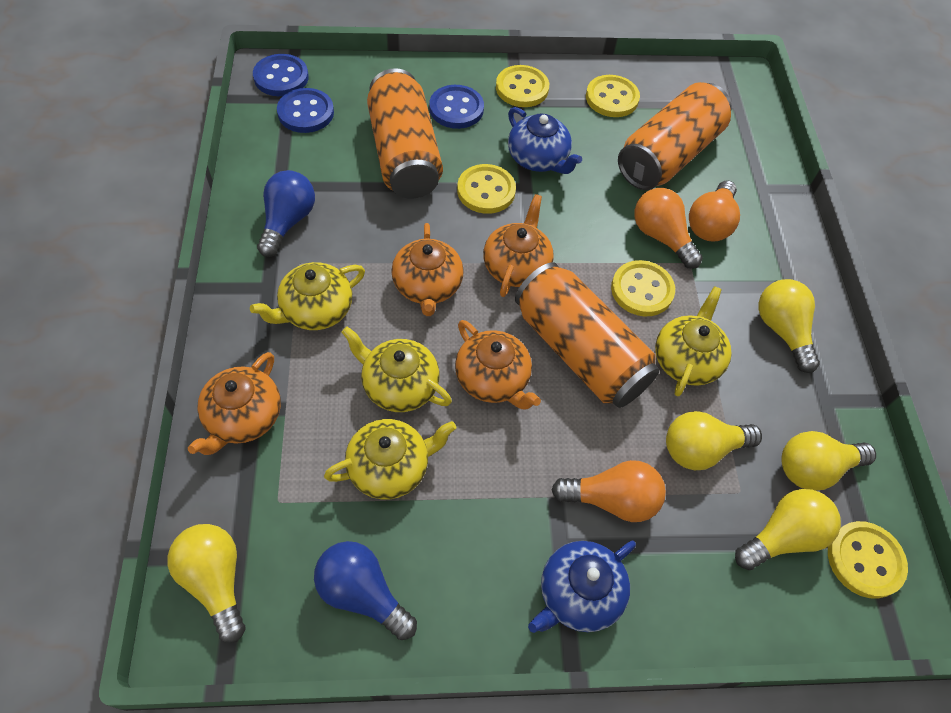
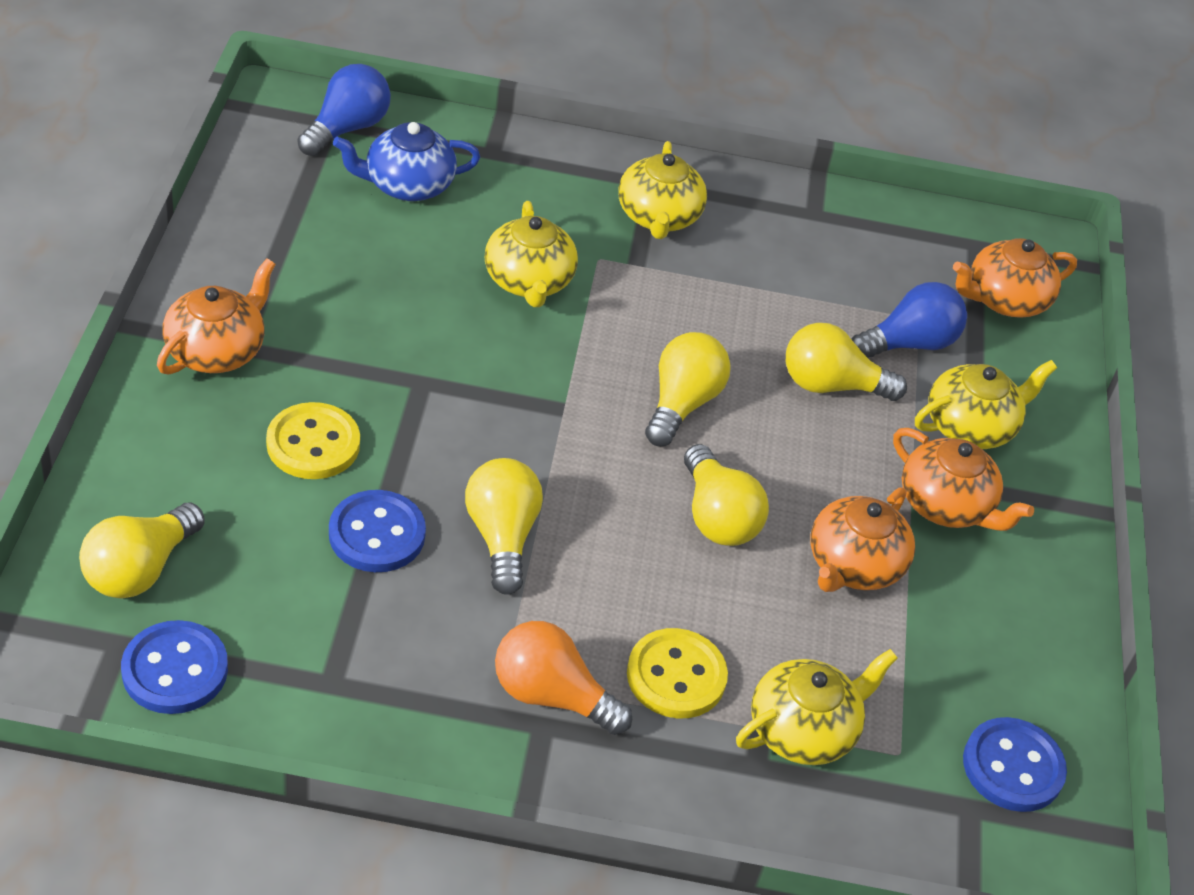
blue teapot: [508,107,582,174] [528,540,636,633] = 2 -> [333,122,480,201] = 1
orange can: [367,68,443,199] [515,262,659,408] [618,82,732,190] = 3 -> none = 0
orange light bulb: [552,460,666,522] [634,188,703,269] [689,180,740,242] = 3 -> [495,621,632,735] = 1
yellow button: [457,164,516,214] [496,65,549,107] [586,75,640,117] [611,260,675,316] [828,521,908,599] = 5 -> [266,402,360,479] [627,628,728,718] = 2

